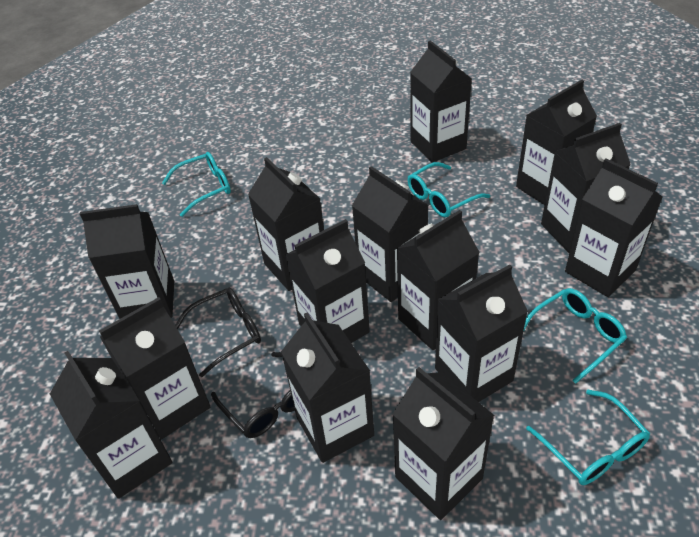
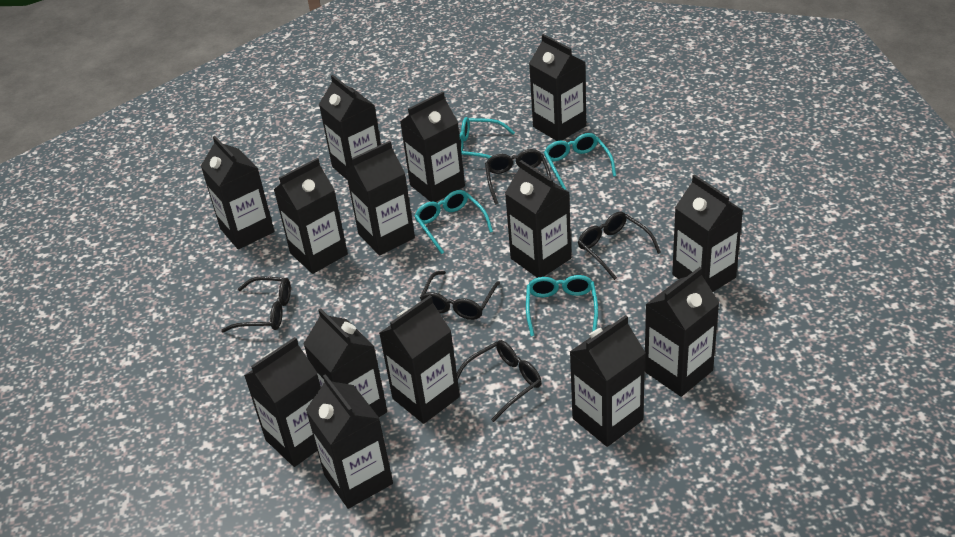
black glasses: [175,288,261,377] [211,352,295,438] = 2 -> [221,276,291,333] [420,271,500,320] [457,340,541,422] [485,149,551,204] [578,212,661,280] = 5

